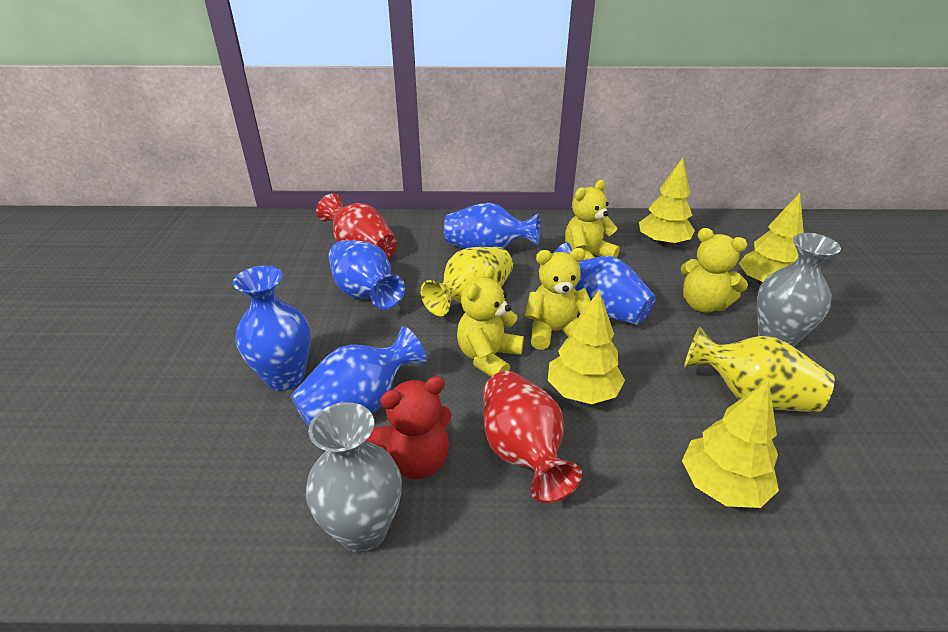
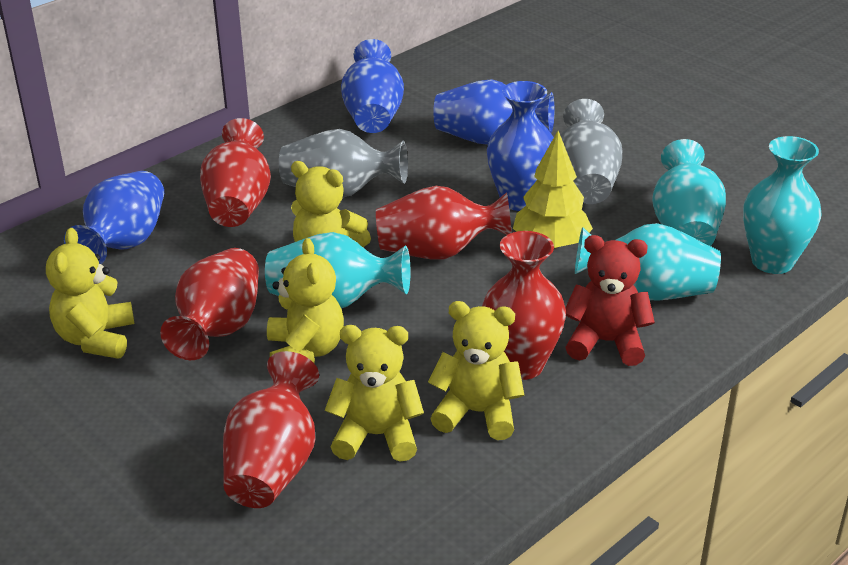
blue vase: [233,266,311,391] [291,327,426,427] [329,240,405,309] [444,203,540,249] [554,243,656,325] = 5 -> [64,171,164,264] [341,39,404,133] [433,79,554,145] [487,81,554,211] = 4
red vase: [316,193,397,258] [483,371,582,503] = 2 -> [160,248,259,360] [200,118,271,227] [223,351,319,508] [376,186,512,259] [482,231,566,380] = 5
turquoise vase: none = 0 -> [265,232,410,308] [575,223,721,301] [652,139,726,246] [743,136,822,274] = 4
yellow teddy bear: [457,265,524,377] [525,248,591,350] [565,180,620,260] [681,228,748,313] = 4 -> [46,228,134,359] [267,238,344,363] [291,161,371,247] [325,325,424,462] [428,301,524,440] = 5
yellow tree: [548,291,625,404] [639,158,695,246] [682,380,779,508] [739,193,804,285] = 4 -> [513,131,593,249] = 1
yellow vase: [421,247,513,316] [684,327,835,413] = 2 -> none = 0

